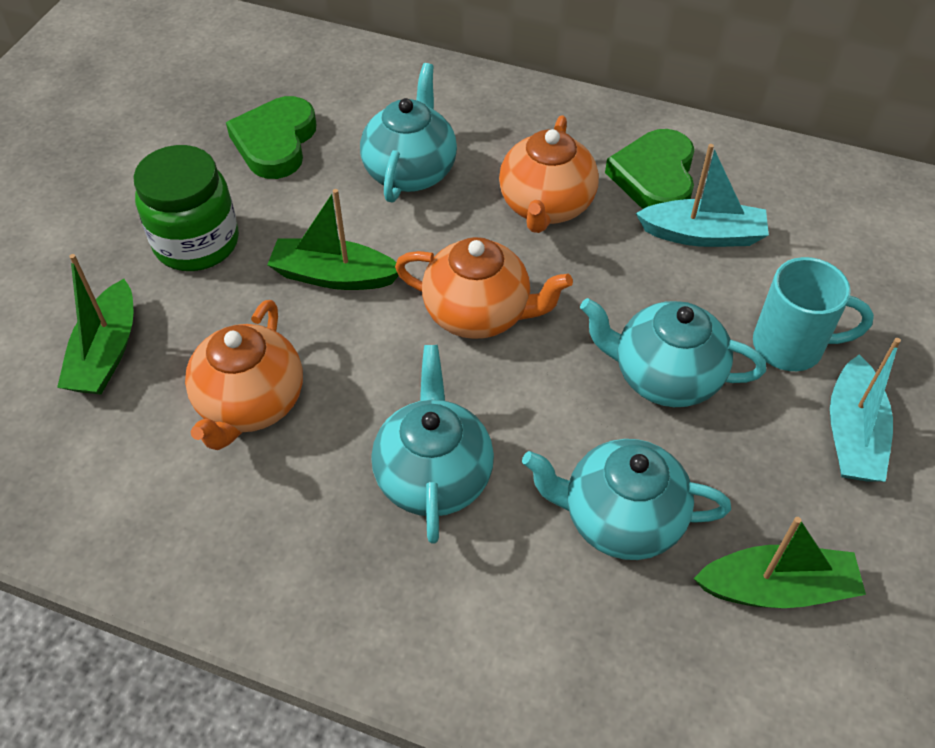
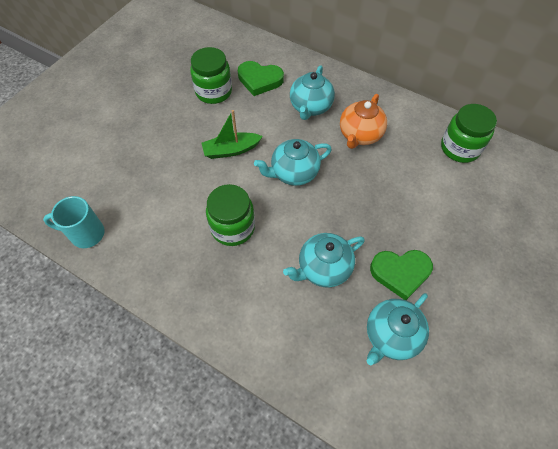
green boat: [57,254,133,394] [267,189,399,290] [693,517,866,608] = 3 -> [201,110,263,159] = 1
green jar: [133,145,239,271] = 1 -> [190,47,232,104] [206,184,255,246] [441,104,497,163] = 3
orange teapot: [185,300,303,450] [395,237,573,339] [499,115,599,233] = 3 -> [340,94,387,149] = 1
turquoise boat: [636,144,769,247] [830,338,901,482] = 2 -> none = 0

